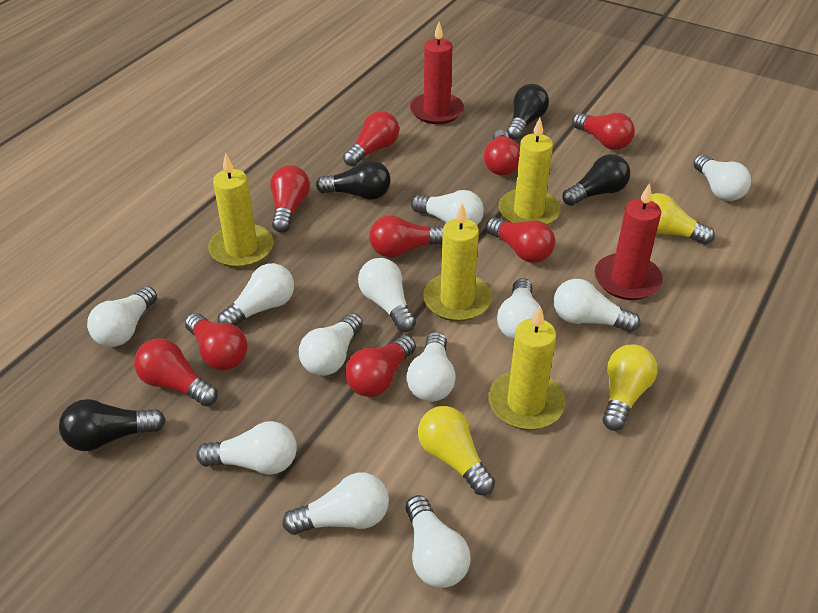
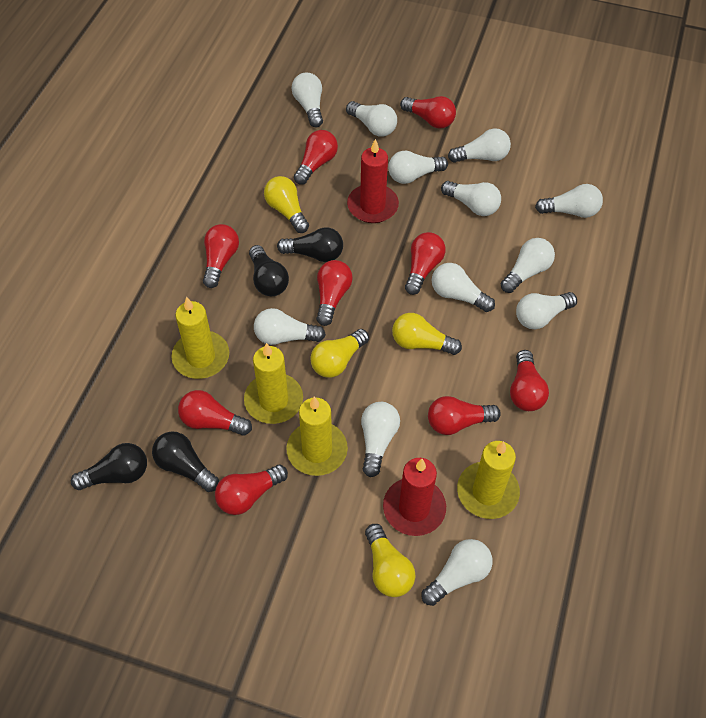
yellow light bulb: [418,406,495,495] [602,344,658,431] [651,193,715,245] = 3 -> [264,176,309,233] [310,329,369,378] [365,524,416,597] [392,313,462,355] = 4

